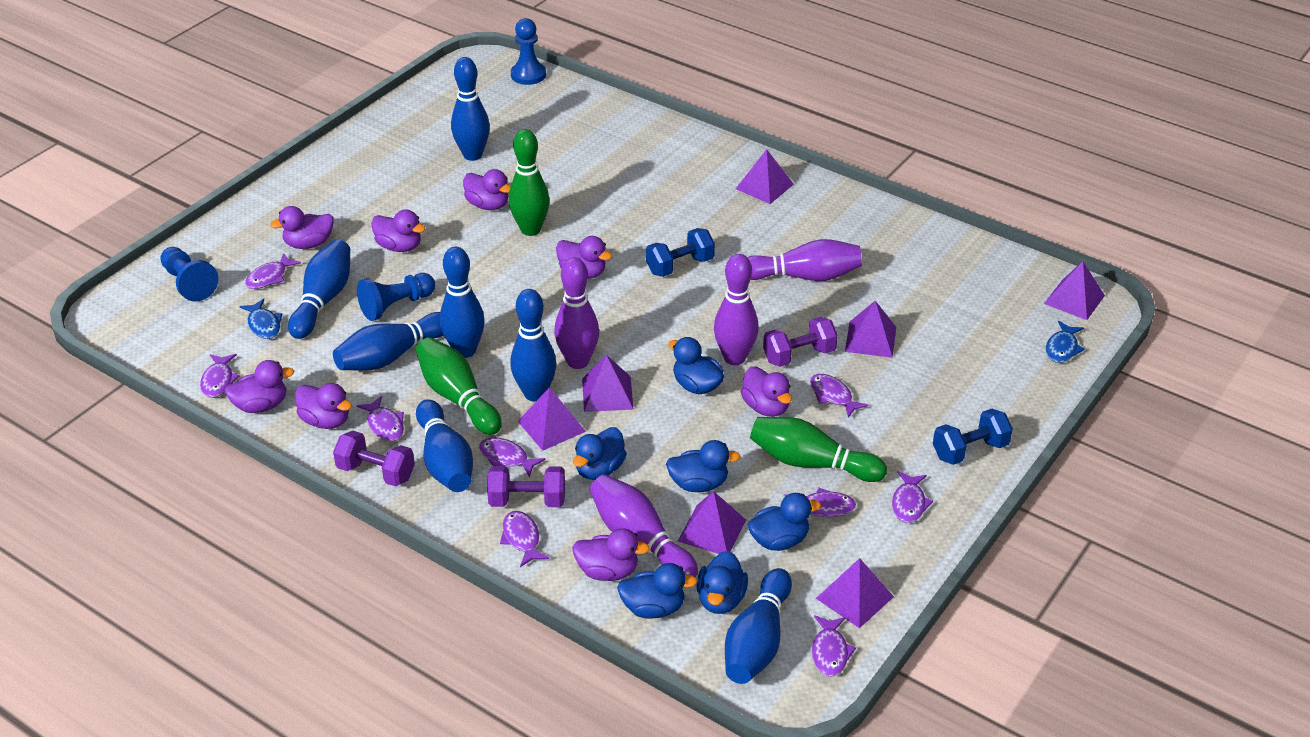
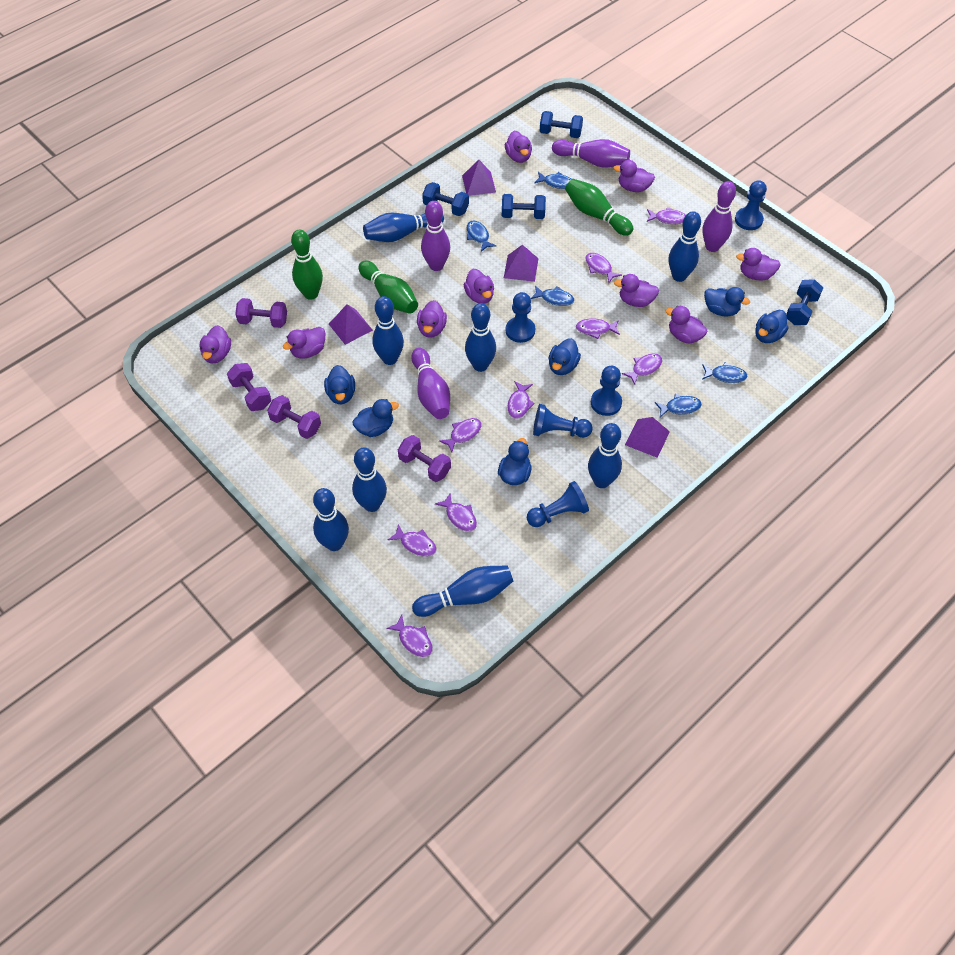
blue bowling pin: [288,239,350,339] [333,312,443,371] [416,399,473,492] [440,247,485,358] [451,57,490,161] [510,289,556,402] [725,568,792,684] = 7 -> [313,488,349,551] [352,447,387,512] [363,213,444,242] [372,296,404,365] [412,565,513,617] [465,303,496,372] [588,423,622,488] [669,211,701,282] = 8
blue dumbbell: [646,228,715,277] [933,409,1013,465] = 2 -> [422,182,469,216] [502,194,546,219] [540,111,583,138] [786,279,823,325] = 4
blue fish: [239,298,282,339] [1046,321,1085,363] = 2 -> [467,221,496,252] [531,286,574,306] [534,172,571,189] [655,394,702,417] [702,362,747,383] = 5
blue pawn: [160,247,218,301] [357,273,435,321] [511,18,546,85] = 3 -> [506,292,535,343] [527,481,589,527] [533,404,593,438] [591,366,622,416] [735,180,767,230] = 5
purple duck: [225,360,294,413] [270,206,334,249] [295,383,352,429] [371,209,426,252] [463,169,511,210] [556,236,612,279] [572,528,650,581] [741,367,792,417] = 8 -> [200,325,231,363] [283,327,325,358] [417,300,447,338] [464,269,494,304] [505,131,532,163] [614,160,655,192] [614,274,659,307] [665,306,707,343] [736,248,781,280] = 9
purple dumbbell: [333,431,415,486] [487,466,565,507] [763,317,838,367] = 3 -> [227,363,271,411] [235,298,287,328] [267,395,321,439] [398,435,451,482] = 4
purple pyramid: [518,387,586,451] [582,355,634,412] [677,491,746,554] [736,149,794,204] [816,558,894,628] [845,301,896,358] [1044,261,1105,320] = 7 -> [329,304,373,345] [462,160,496,196] [504,245,539,282] [625,417,670,458] = 4

